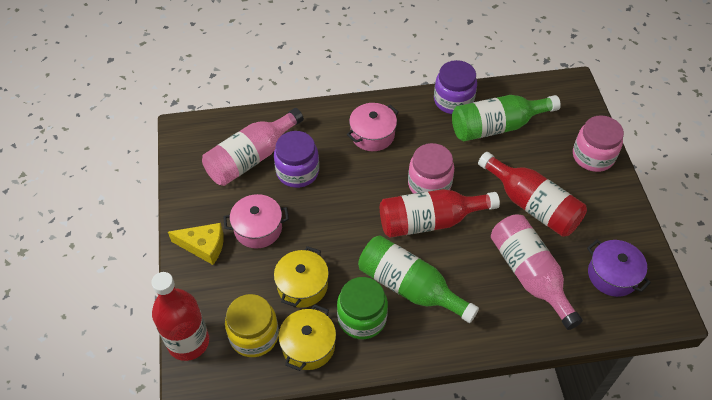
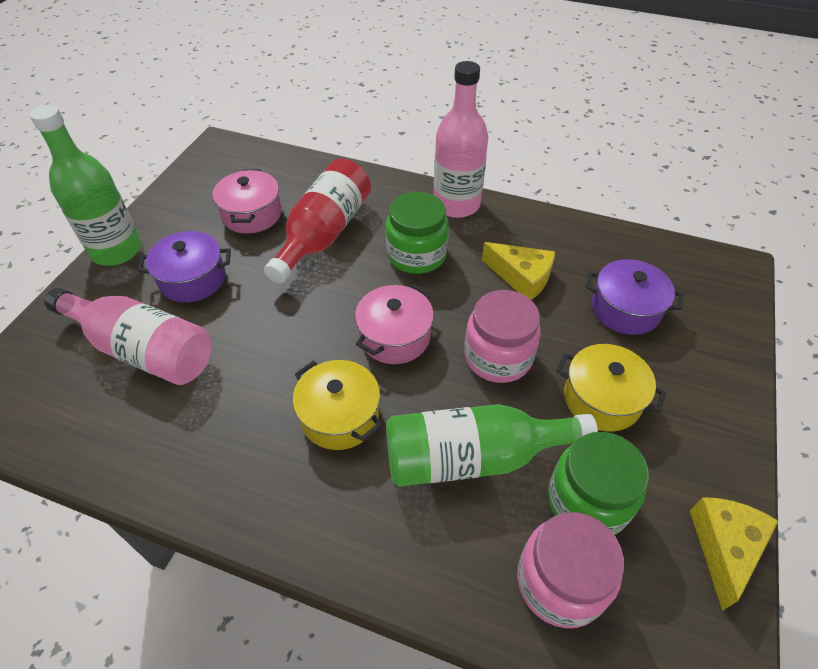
green jar: [337,277,388,339] = 1 -> [386,192,449,274] [548,432,649,535] = 2
purple jar: [274,131,319,188] [434,60,477,114] = 2 -> none = 0
purple pot: [587,239,651,297] = 1 -> [138,231,231,302] [586,259,683,335] = 2
red bottle: [151,272,209,361] [380,189,500,238] [478,152,587,237] = 3 -> [264,159,371,283] = 1
yellow cheese: [168,223,224,265] = 1 -> [482,242,555,300] [690,497,779,611] = 2
yellow jar: [225,294,279,357] = 1 -> none = 0

